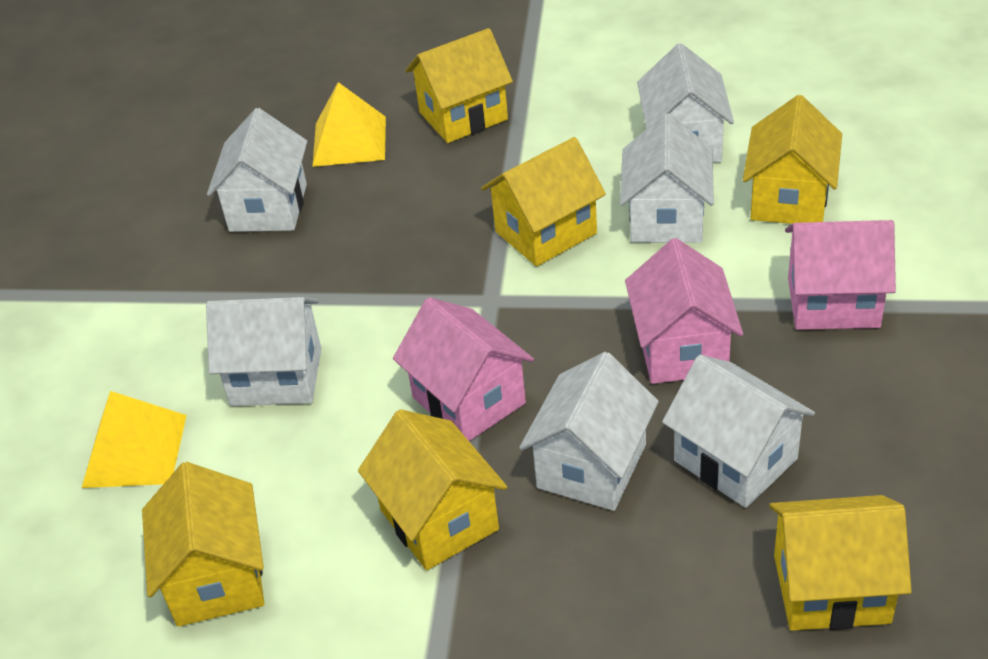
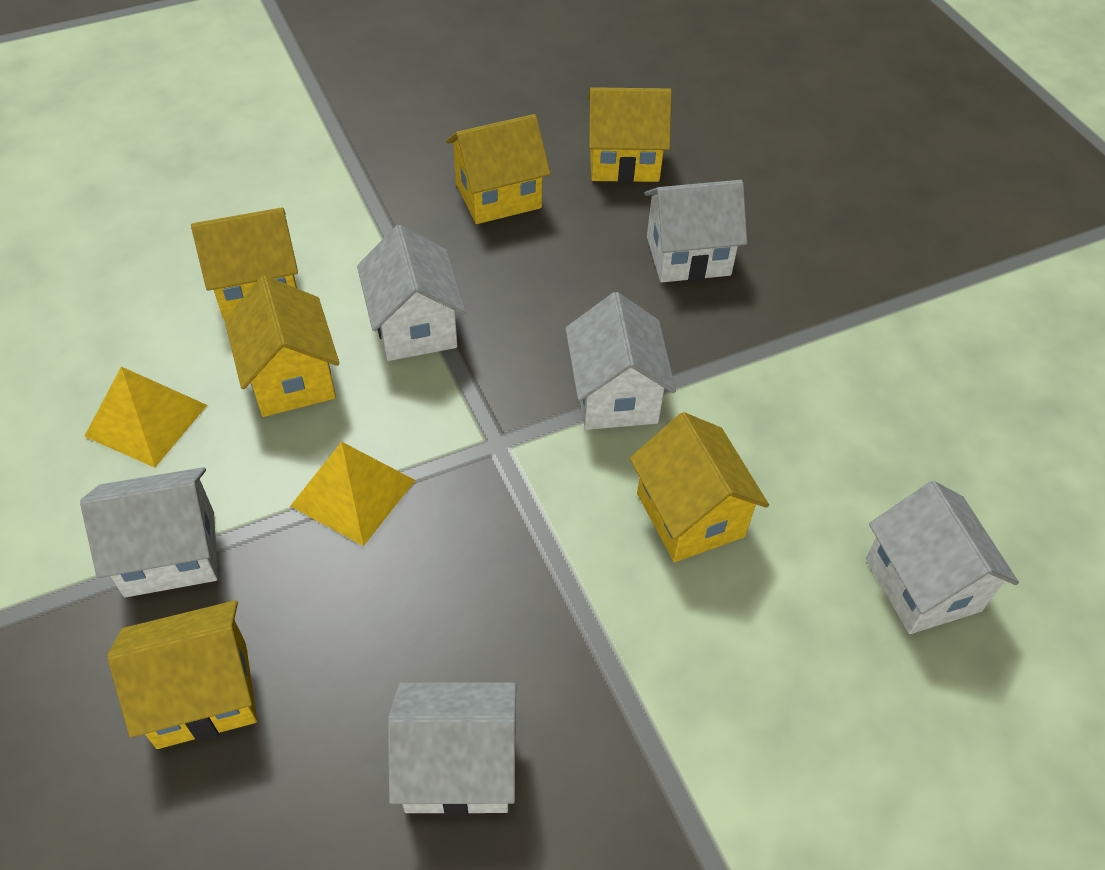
pink house: [393,297,534,441] [625,238,743,384] [785,220,896,330] = 3 -> none = 0

